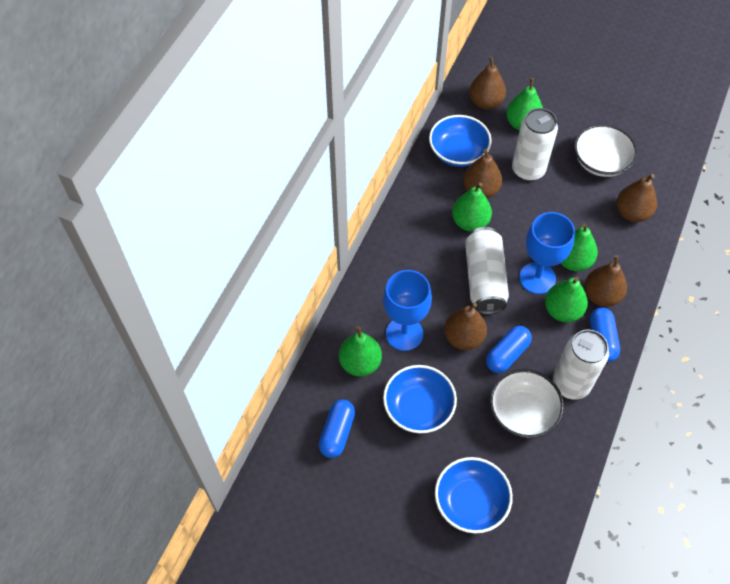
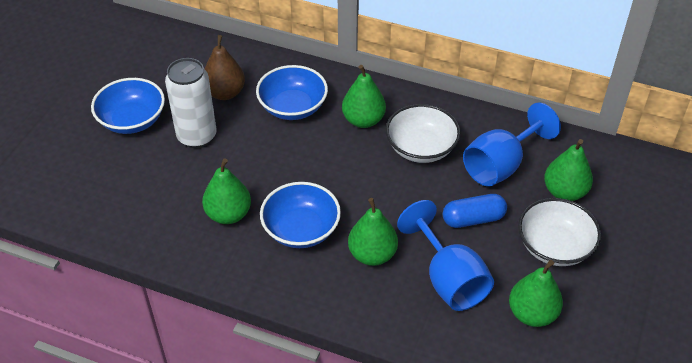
blue capsule: [319,400,355,458] [486,326,532,373] [590,307,620,362] = 3 -> [443,194,507,228] = 1
brown pear: [444,302,487,350] [463,149,502,198] [469,56,506,109] [584,255,627,307] [616,174,657,222] = 5 -> [205,35,245,100] = 1
white can: [465,227,509,314] [512,108,558,181] [553,330,609,400] = 3 -> [165,58,216,148] = 1

